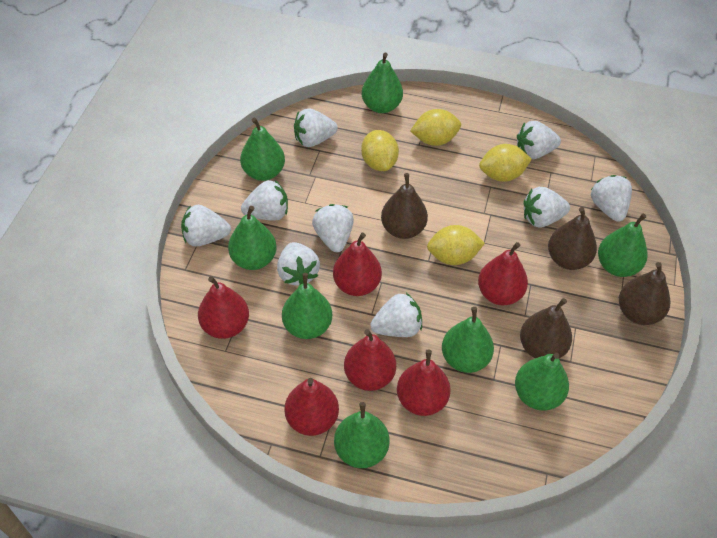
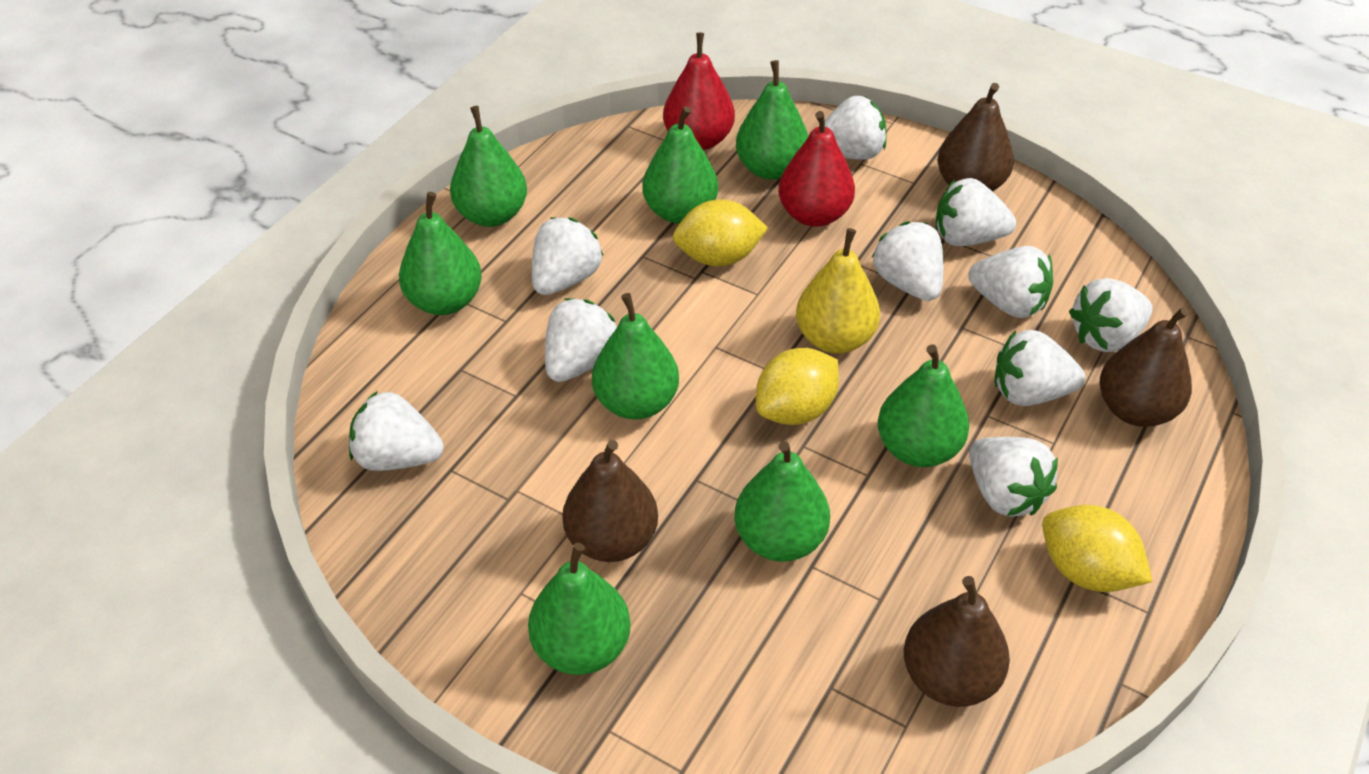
red pear: [198,276,249,339] [284,378,339,436] [333,233,382,296] [344,329,396,391] [397,349,451,416] [478,242,528,305] = 6 -> [663,32,735,150] [778,111,855,227] = 2
white strawberry: [181,205,231,246] [241,180,288,221] [277,242,320,286] [294,108,338,147] [312,204,354,252] [370,293,422,337] [517,121,561,159] [523,187,570,227] [591,175,632,222] = 9 -> [349,391,444,471] [532,218,603,295] [545,298,617,382] [825,96,887,160] [872,221,944,301] [936,178,1016,246] [968,246,1053,318] [969,437,1058,517] [995,330,1085,406] [1069,278,1153,352] = 10
yellow lemon: [361,130,399,171] [410,109,461,146] [427,225,485,265] [479,144,532,182] = 4 -> [673,199,768,266] [756,348,839,425] [1042,505,1152,592] = 3
yellow pear: none = 0 -> [796,228,880,354] = 1

